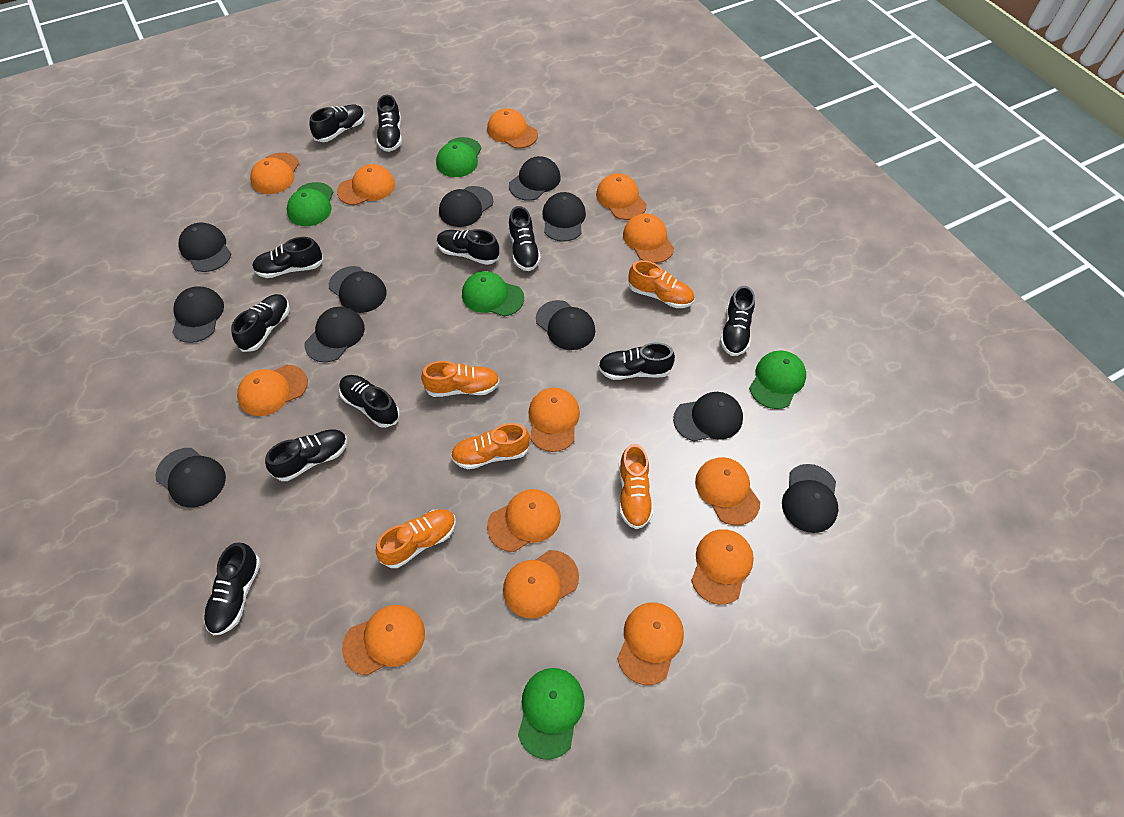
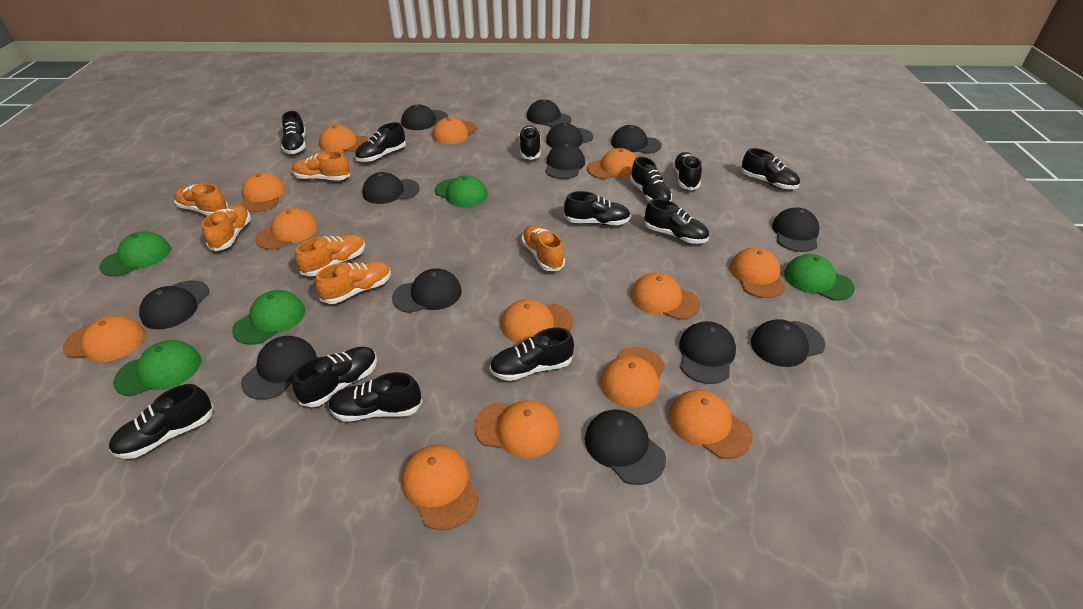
black cap: [156,448,226,508] [172,286,224,343] [178,223,231,272] [304,307,365,362] [329,266,387,313] [439,186,493,227] [509,156,561,201] [536,300,595,350] [542,192,586,242] [673,392,743,442] [782,464,838,533] = 11 -> [139,280,209,330] [241,336,317,400] [362,172,420,204] [392,268,462,313] [402,105,448,130] [527,99,571,127] [545,143,585,179] [546,123,593,148] [585,410,666,485] [611,125,662,154] [679,321,736,384] [751,319,825,367] [772,207,820,252] = 13
black shoe: [204,543,261,635] [231,294,290,352] [252,237,323,278] [265,429,347,481] [310,104,365,142] [339,375,400,428] [377,95,402,152] [437,229,499,265] [508,206,541,271] [598,342,675,380] [720,286,755,356] = 11 -> [109,384,214,459] [281,111,306,154] [293,347,377,407] [328,372,422,422] [355,122,406,162] [490,328,574,381] [519,126,541,160] [564,191,631,226] [630,156,672,201] [645,199,709,244] [673,152,702,190] [741,148,800,189] = 12
orange shoe: [376,509,456,568] [421,361,500,397] [451,423,530,469] [619,444,653,529] [628,260,694,308] = 5 -> [174,183,228,216] [202,205,251,251] [292,151,350,181] [295,234,365,276] [315,261,391,304] [521,224,565,271] = 6

